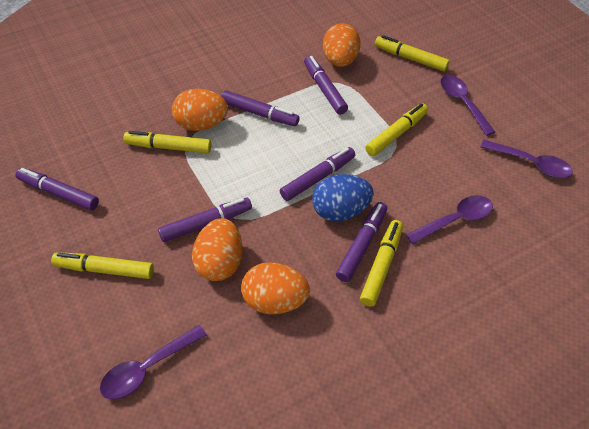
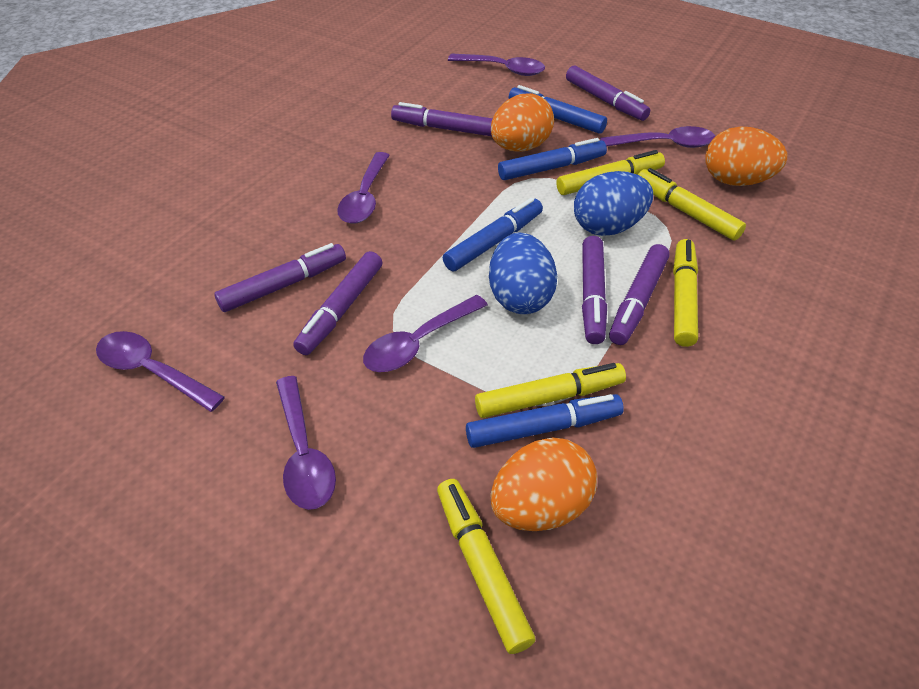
blue egg: [312,174,374,221] = 1 -> [489,233,557,314] [574,171,653,236] = 2
blue marker: none = 0 -> [443,198,543,271] [466,394,624,448] [498,138,607,180] [509,85,607,134] = 4
orange egg: [172,89,228,131] [192,218,243,281] [241,262,310,314] [323,23,361,67] = 4 -> [490,437,597,531] [491,93,554,152] [706,127,787,186] = 3
purple spoon: [100,325,207,399] [406,195,493,244] [440,75,495,136] [480,140,573,178] = 4 -> [96,331,225,412] [276,376,336,510] [337,152,390,224] [363,295,488,372] [448,54,545,76] [600,126,715,148] = 6

